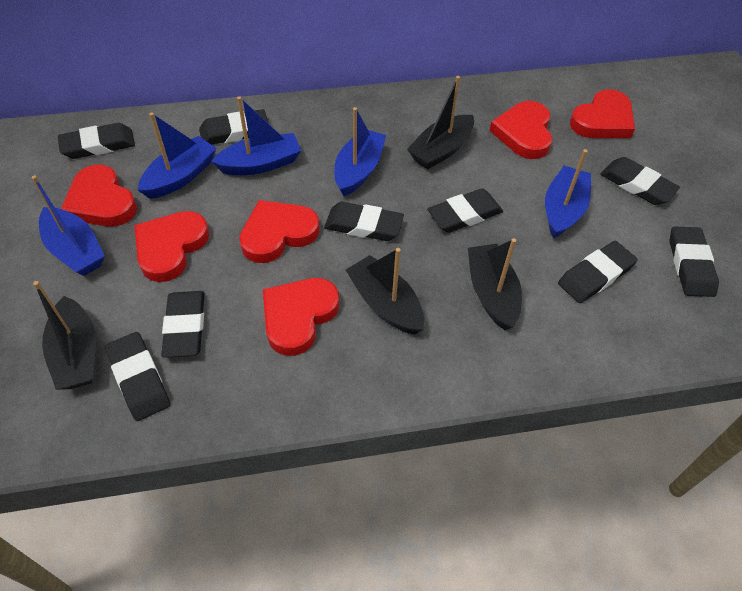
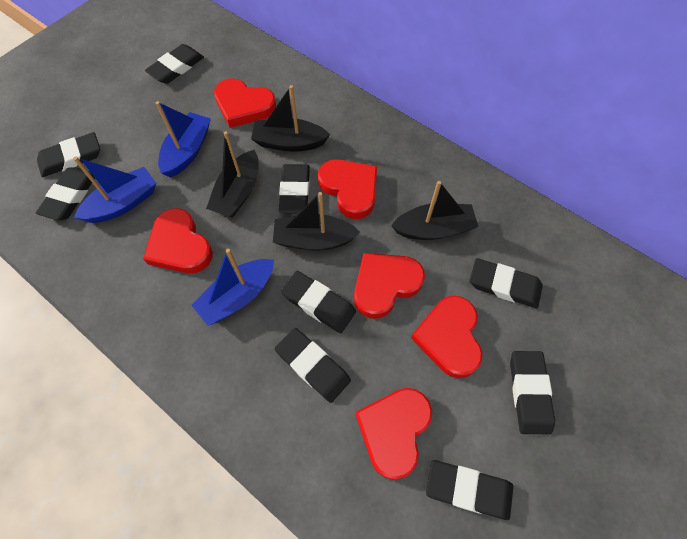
blue boat: [31,175,105,276] [138,112,217,199] [211,96,301,175] [334,107,386,196] [545,149,591,238] = 5 -> [73,157,156,223] [156,101,211,178] [191,249,274,326] = 3

